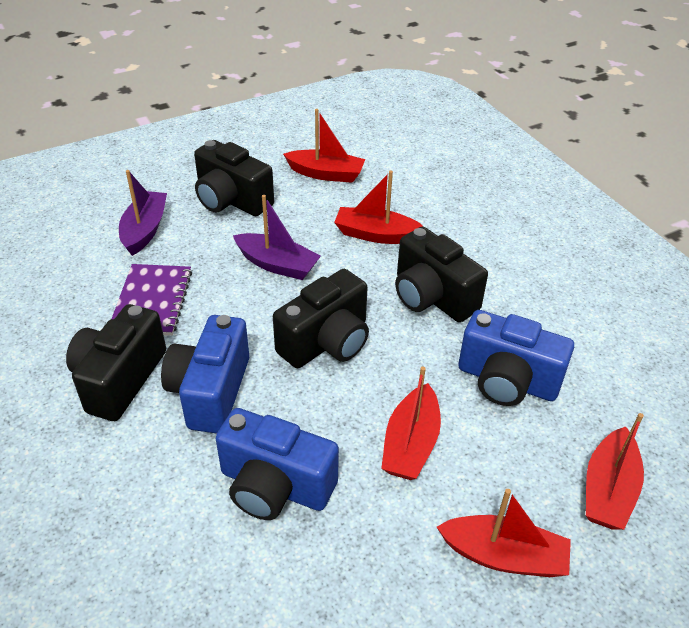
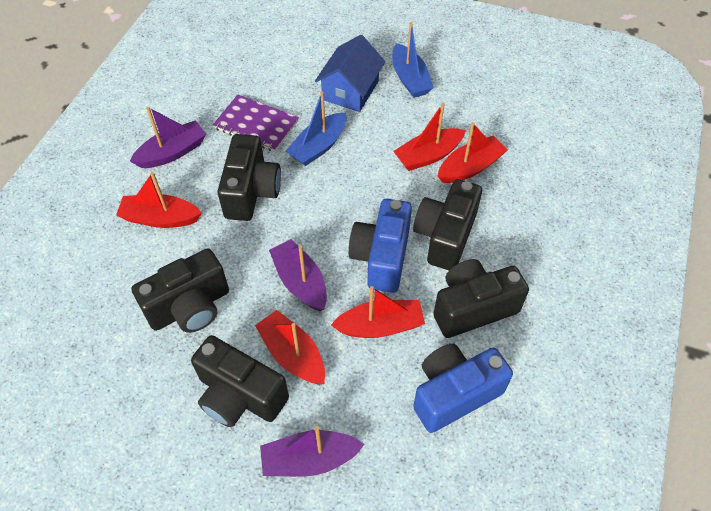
black camera: [66,304,166,421] [194,140,274,216] [273,269,369,368] [395,227,488,322] = 4 -> [131,248,229,333] [191,335,289,427] [217,134,281,221] [413,179,482,270] [433,259,529,338] = 5
blue boat: none = 0 -> [286,92,346,166] [392,22,434,98] = 2
blue camera: [161,315,249,434] [216,408,339,520] [458,310,574,406] = 3 -> [348,199,412,293] [413,343,513,433] = 2
blue house: none = 0 -> [315,35,385,112] = 1
purple boat: [119,170,167,256] [233,195,321,280] = 2 -> [130,107,206,168] [260,426,364,477] [269,239,327,311] = 3

